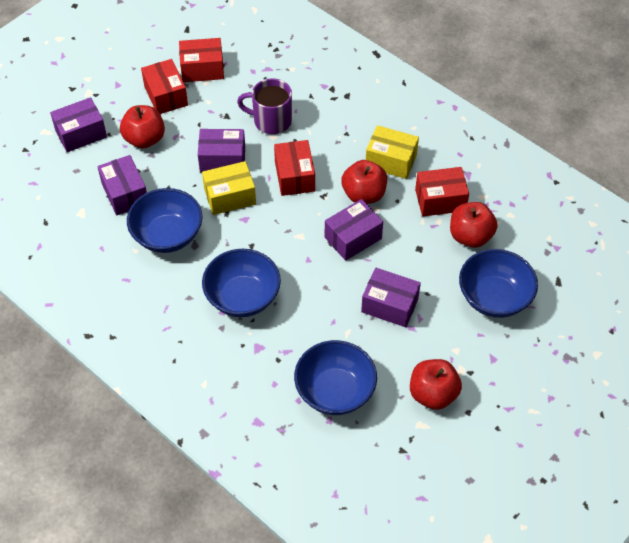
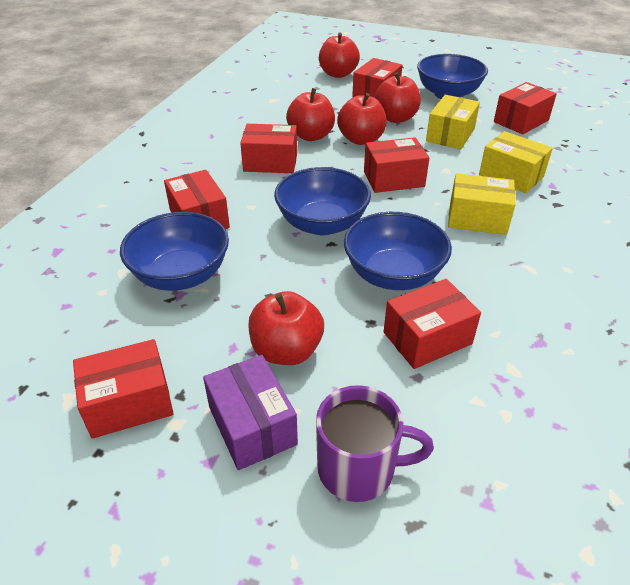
purple box: [50,97,107,152] [97,155,147,215] [198,129,245,173] [325,199,383,261] [361,268,421,327] = 5 -> [203,355,298,470] = 1
red apple: [120,105,165,149] [341,160,387,204] [410,359,462,410] [450,202,498,248] = 4 -> [248,291,324,365] [286,88,335,141] [319,33,360,78] [337,93,387,145] [374,72,421,123] = 5
red box: [141,59,188,114] [179,38,224,82] [274,140,315,196] [415,167,469,216] = 4 -> [73,339,174,439] [164,170,230,229] [240,124,297,173] [352,58,402,98] [364,137,429,193] [384,279,481,369] [494,82,557,134] = 7
yellow box: [202,161,256,215] [366,125,419,179] = 2 -> [426,95,480,150] [448,173,515,235] [479,131,553,193] = 3

